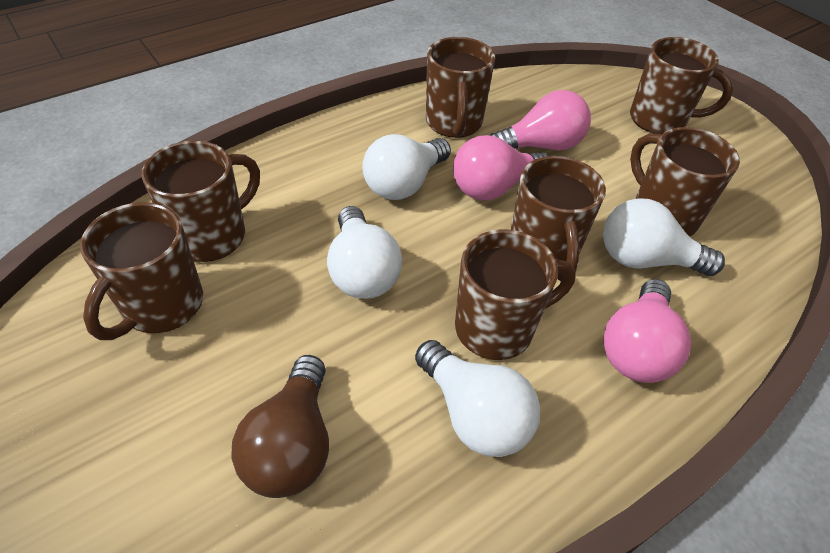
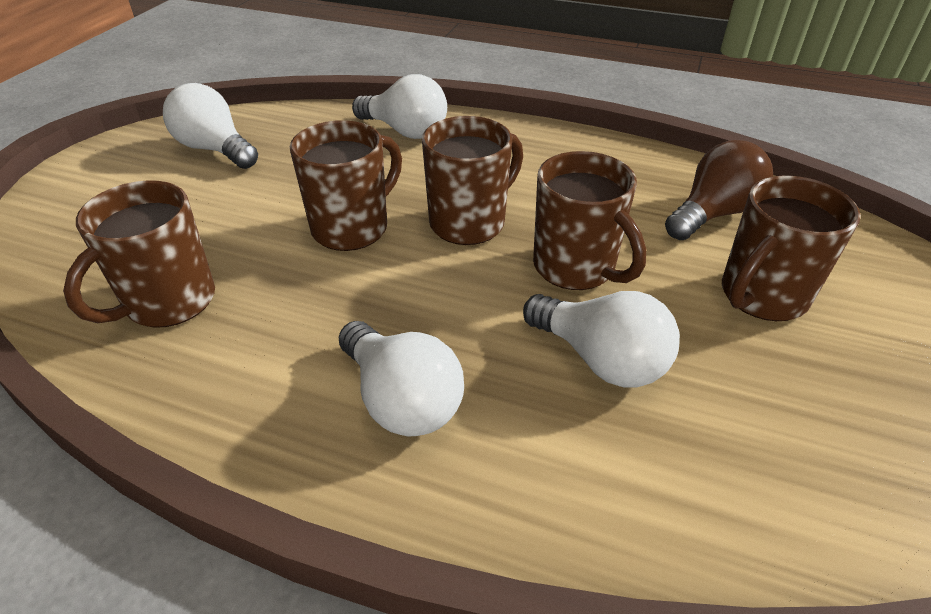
brown mug: [80,202,203,340] [142,141,260,262] [426,37,495,138] [455,229,576,360] [511,156,606,281] [630,37,733,134] [630,127,740,237] = 7 -> [63,180,215,328] [290,120,402,251] [422,116,523,245] [533,151,646,290] [722,176,861,321] = 5
pink light bulb: [453,135,549,200] [490,90,591,151] [603,279,691,383] = 3 -> none = 0

